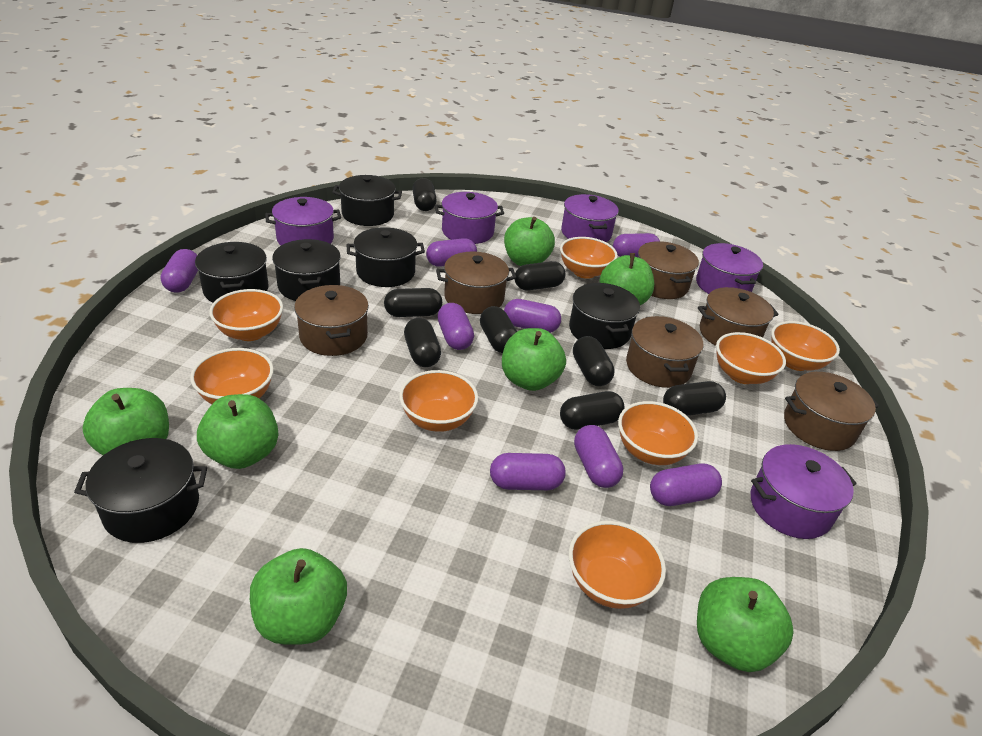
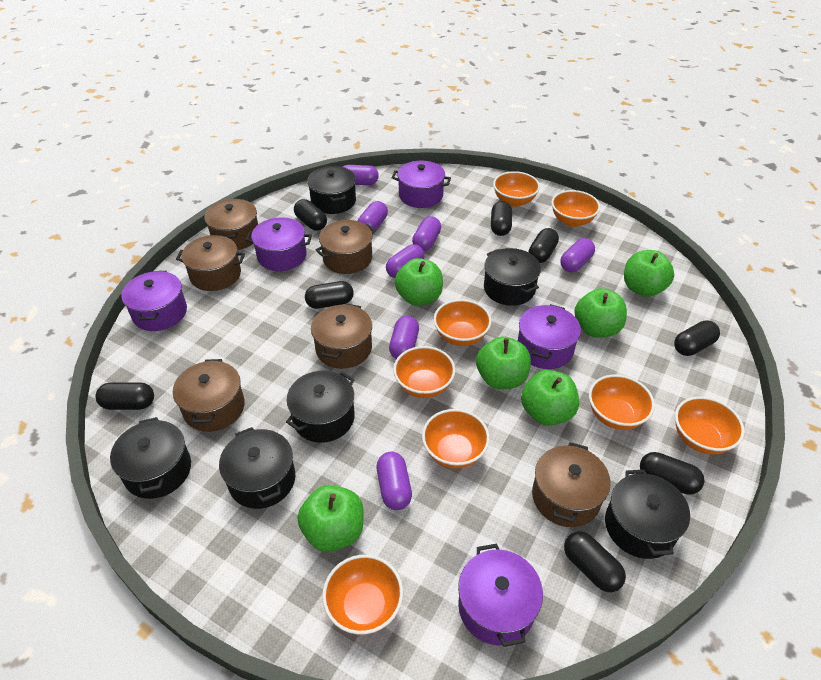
green apple: [82,388,169,455] [197,394,279,469] [250,548,347,645] [502,328,566,391] [504,217,555,266] [599,253,654,305] [697,577,794,672] = 7 -> [298,485,363,552] [395,258,443,306] [476,336,531,389] [521,370,579,426] [574,288,627,338] [624,250,674,297] = 6
purple capsule: [160,249,198,293] [426,238,477,267] [438,303,474,350] [490,453,566,490] [504,299,561,333] [574,425,623,488] [613,233,660,257] [650,464,722,506] = 8 -> [342,165,379,185] [358,201,388,231] [377,452,412,510] [386,244,424,278] [389,316,419,359] [412,216,441,251] [560,238,595,272] = 7

